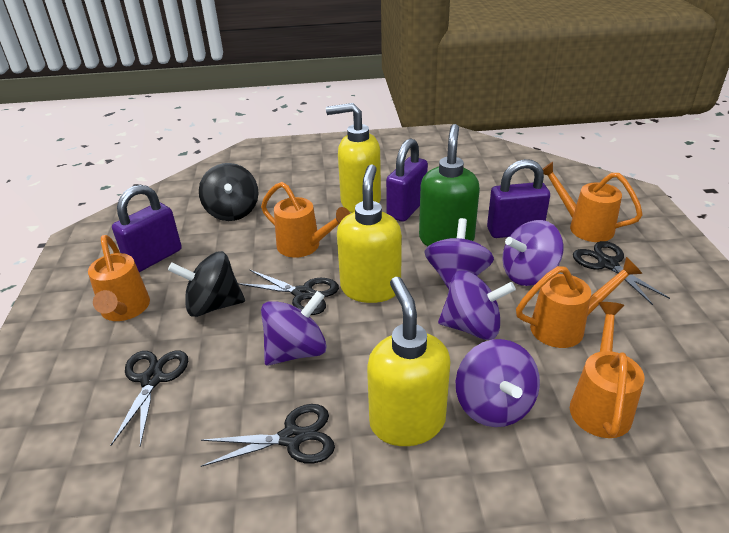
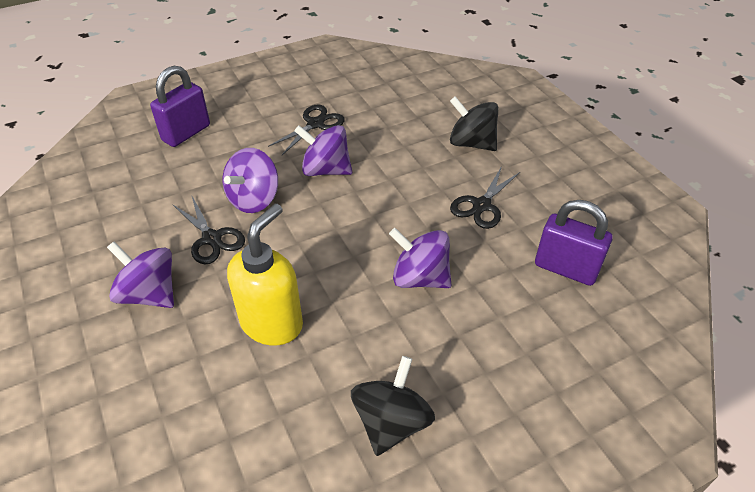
black scissors: [110,350,188,446] [201,404,335,467] [238,269,339,315] [573,241,670,305] = 4 -> [172,196,245,264] [268,104,345,155] [450,166,520,229] = 3
green soap dispenser: [419,124,480,246] = 1 -> none = 0
orange watering can: [88,235,150,321] [261,182,351,258] [516,257,642,348] [543,162,643,242] [570,302,644,438] = 5 -> none = 0
purple padlock: [112,185,182,272] [386,138,428,222] [487,159,550,238] = 3 -> [150,66,210,147] [535,200,613,286] = 2
purple spinning top: [261,291,327,366] [424,218,494,289] [438,270,516,340] [456,339,540,427] [502,220,563,286] = 5 -> [107,241,174,308] [223,148,278,213] [294,125,352,176] [389,228,451,288] = 4
yellow soap dispenser: [326,103,381,213] [337,164,402,303] [367,277,451,446] = 3 -> [227,204,303,346] = 1

